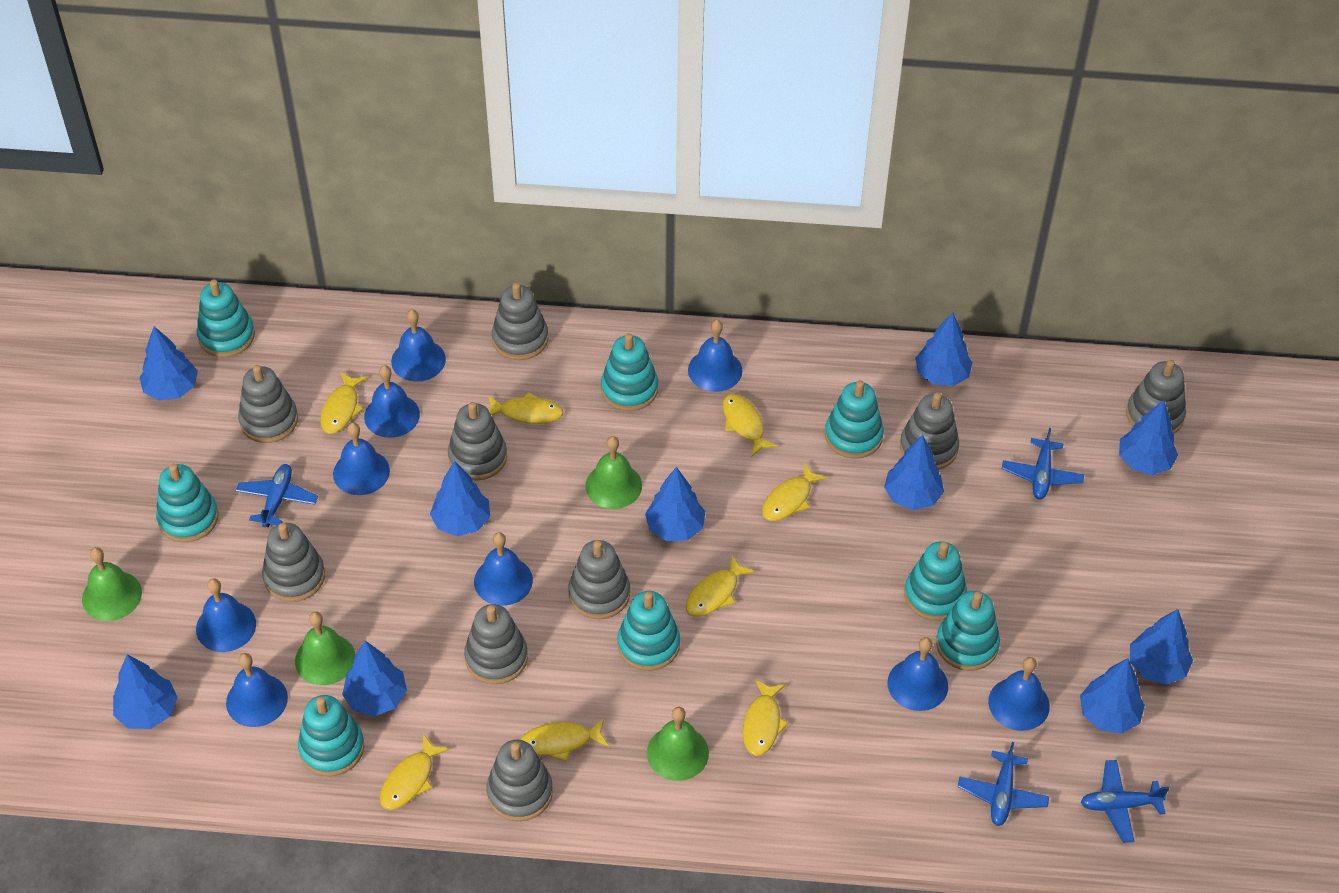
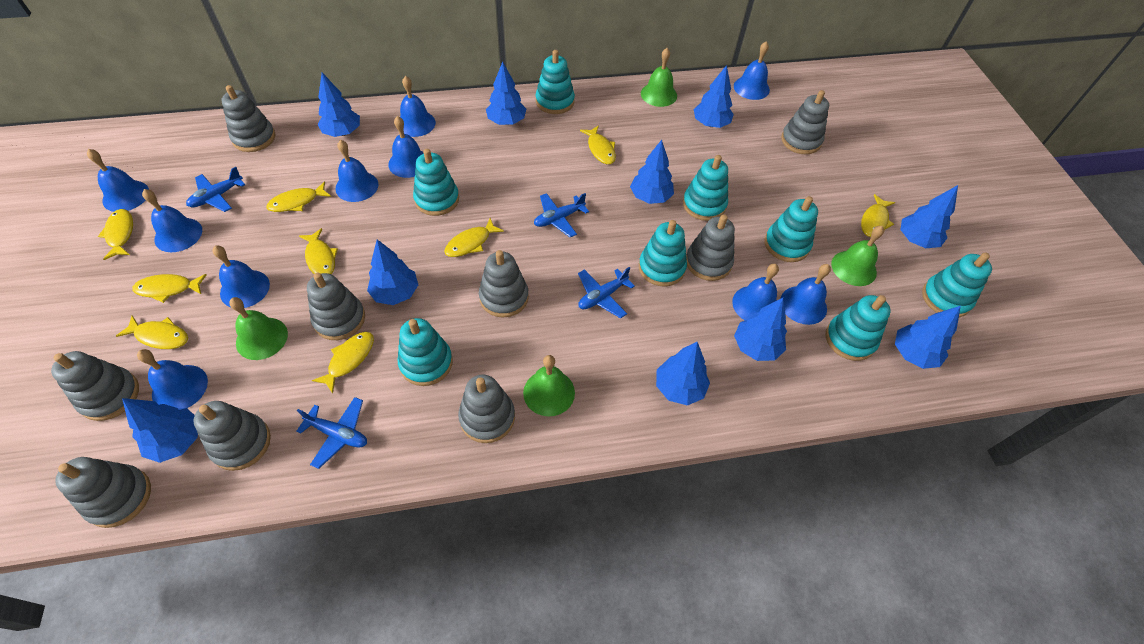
blue bell: [196,578,256,652] [226,653,288,727] [333,422,390,495] [364,365,420,438] [391,310,446,382] [474,532,533,606] [688,320,742,392] [888,637,948,711] [988,657,1050,731] = 9 -> [87,149,149,212] [137,349,208,408] [142,189,202,252] [213,245,270,308] [335,140,378,202] [388,116,424,178] [400,76,436,137] [732,264,779,320] [734,41,770,100] [780,264,831,325] = 10
yellow fish: [320,372,367,434] [380,734,450,810] [488,392,563,424] [520,718,609,762] [686,555,755,617] [723,394,777,456] [743,679,788,756] [762,462,827,521] = 8 -> [98,209,133,260] [116,316,188,349] [132,274,207,303] [266,181,331,212] [299,228,338,274] [312,332,374,393] [444,218,504,257] [580,126,616,164] [861,194,895,237] = 9

